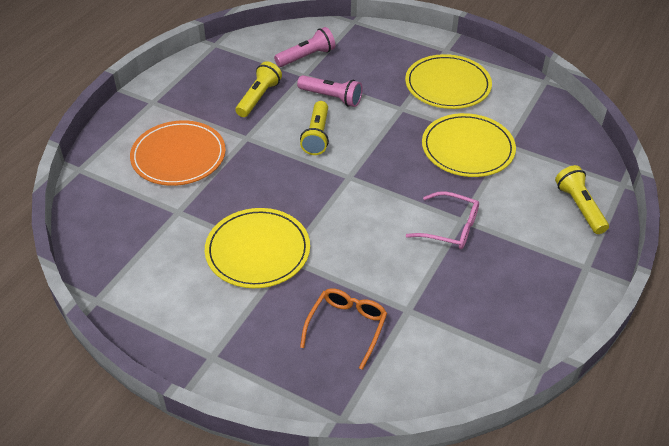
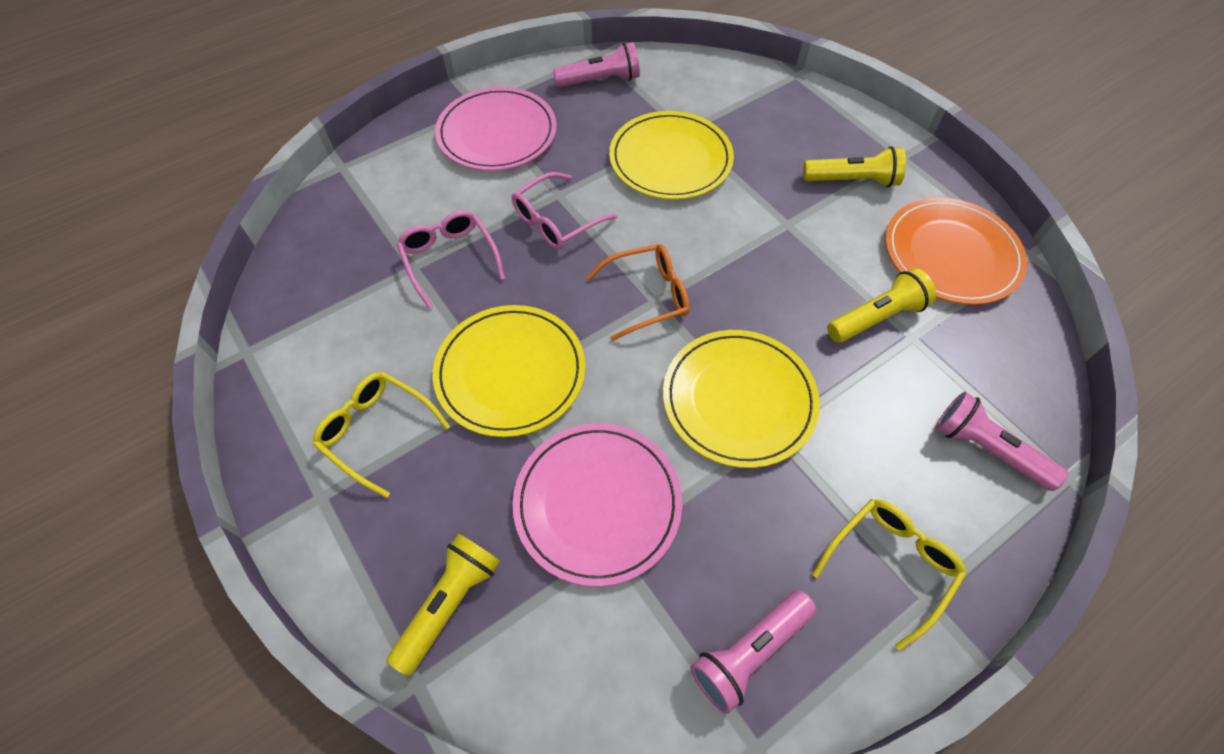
pink flashlight: [274,27,335,67] [297,75,363,107] = 2 -> [553,42,640,88] [690,590,816,714] [936,392,1069,491] = 3
pink glasses: [406,191,479,249] = 1 -> [397,210,505,309] [512,172,617,249] = 2
pink plate: none = 0 -> [435,87,557,171] [513,423,682,587] = 2
yellow glasses: none = 0 -> [312,372,450,498] [812,499,966,651] = 2

